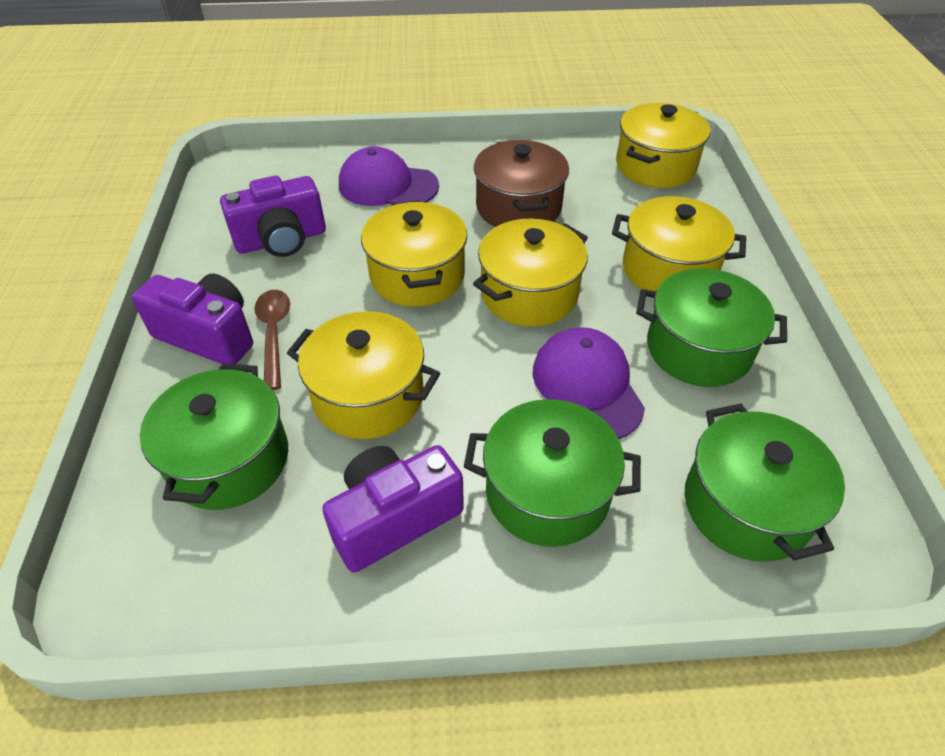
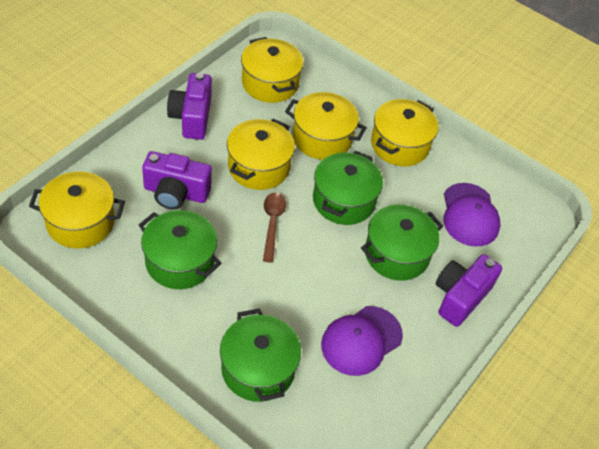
brown pot: [474,140,569,227] = 1 -> none = 0

